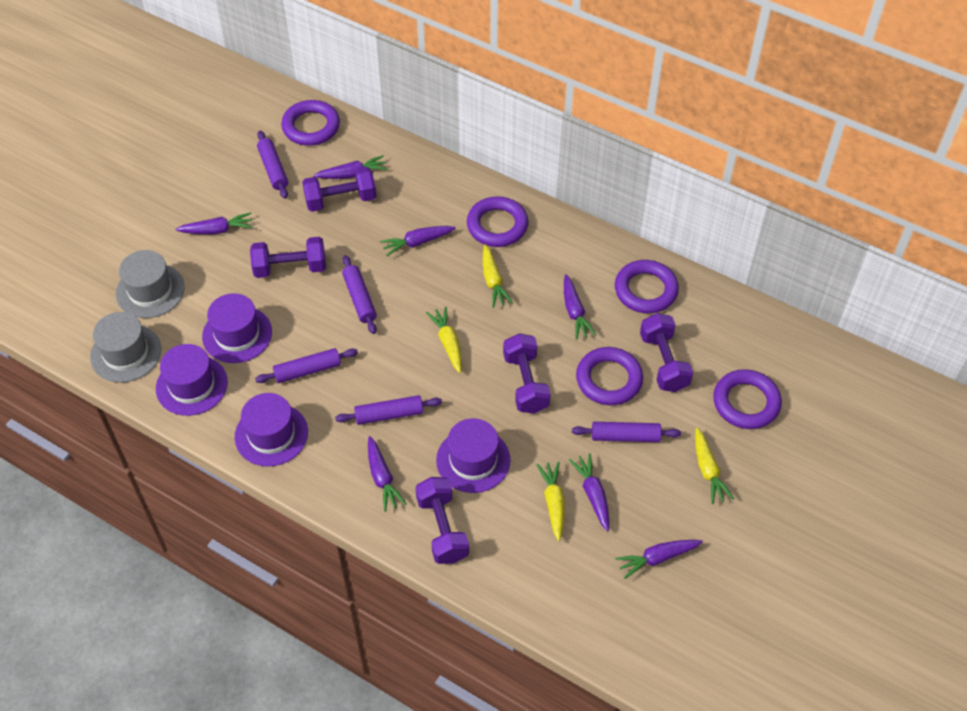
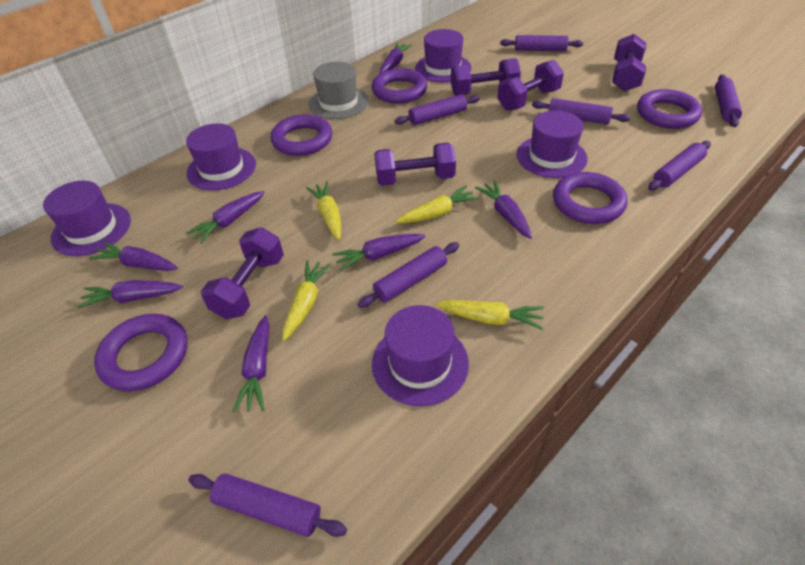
grey hat: [90,312,161,383] [116,250,185,318] = 2 -> [308,62,369,119] = 1
purple hat: [156,344,228,416] [202,293,272,363] [235,393,308,467] [436,418,511,493] = 4 -> [43,181,131,256] [186,123,256,191] [372,305,469,406] [415,29,471,82] [517,111,588,178] = 5
purple rolling pin: [255,348,358,383] [257,131,288,199] [335,395,442,425] [342,255,377,334] [572,422,681,442] = 5 -> [189,473,347,537] [358,242,459,308] [395,94,480,125] [500,35,583,51] [532,98,630,124] [648,141,711,191] [715,74,742,127] = 7

